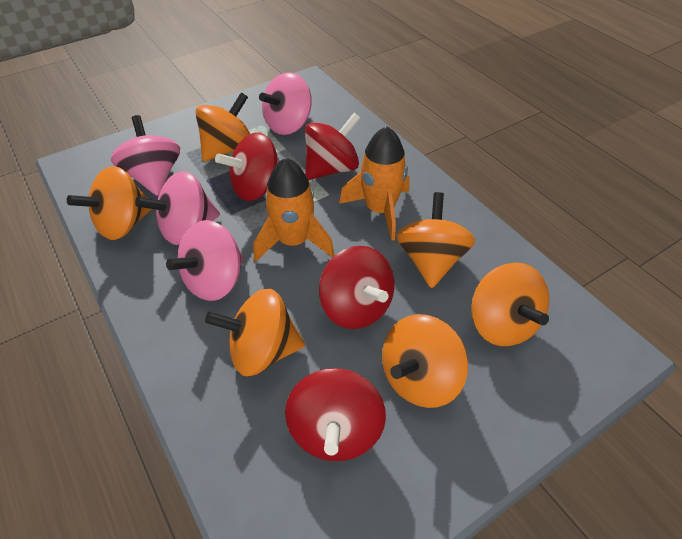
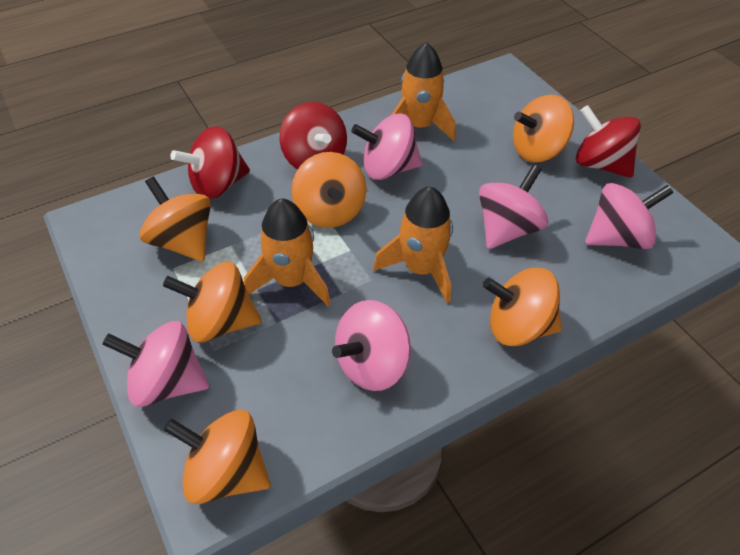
orange rocket: [253,157,334,262] [339,126,409,241] = 2 -> [244,199,331,306] [373,186,453,303] [391,42,456,141] = 3
pink spinning top: [111,115,180,196] [135,171,220,245] [166,220,244,301] [259,72,312,135] = 4 -> [102,321,210,407] [332,300,411,391] [351,114,423,180] [479,165,548,249] [585,183,674,249] = 5
red spinning top: [215,132,280,201] [285,368,386,461] [305,113,360,180] [319,246,395,329] = 4 -> [170,126,250,199] [280,102,347,169] [576,105,641,178] = 3

